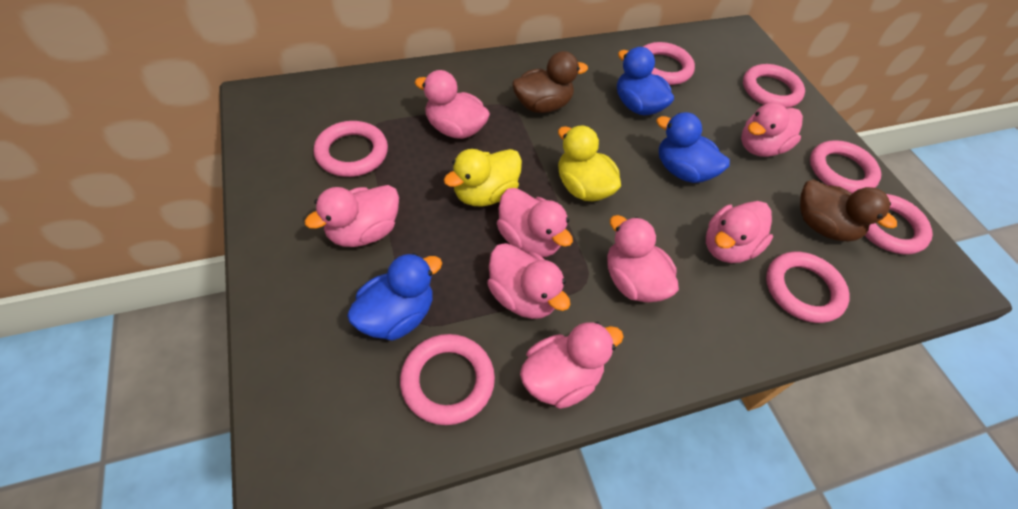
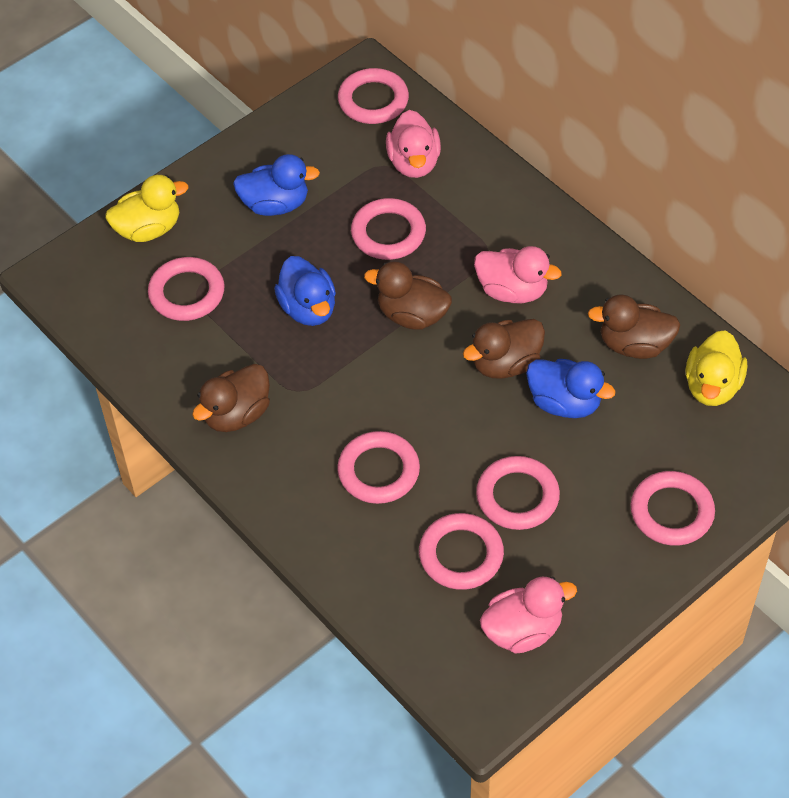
brown duck: [512,51,588,113] [800,179,897,241] = 2 -> [192,364,270,432] [364,261,452,330] [463,319,545,379] [588,294,680,359] = 4
pink duck: [304,185,399,247] [415,70,490,139] [487,243,570,319] [497,188,573,257] [520,322,624,409] [607,215,679,302] [706,201,773,263] [741,103,803,157] = 8 -> [386,110,441,178] [474,246,562,303] [480,577,577,654] = 3

